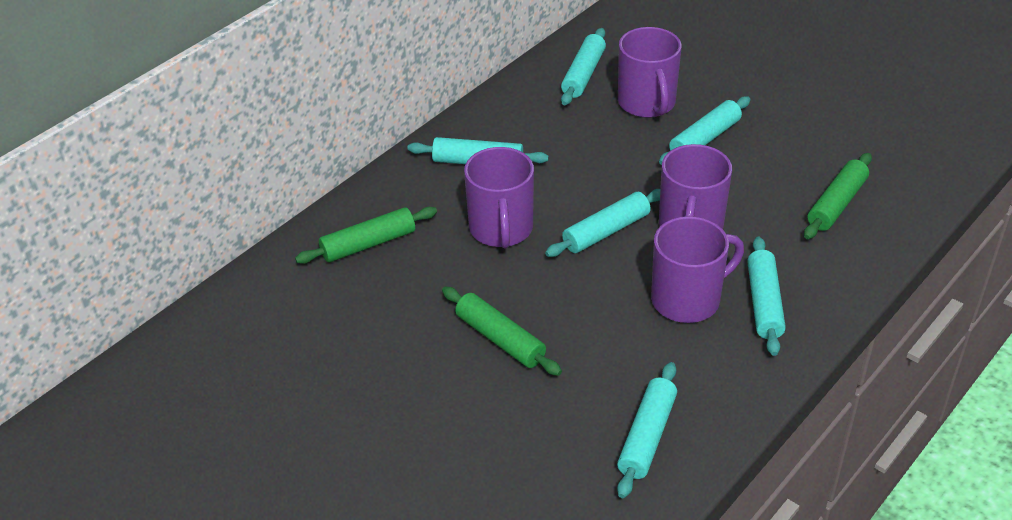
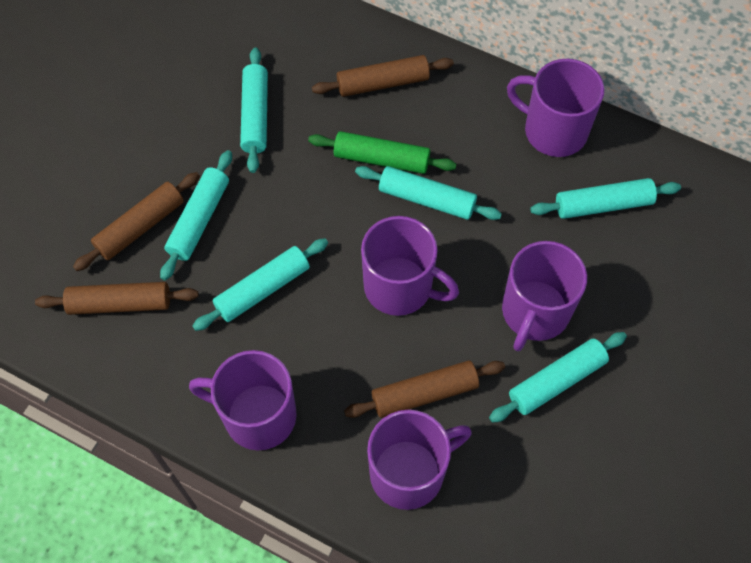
brown rolling pin: none = 0 -> [35,282,198,315] [73,172,200,271] [312,55,454,97] [344,361,505,418] = 4
green rolling pin: [295,207,437,264] [442,287,562,376] [804,153,872,239] = 3 -> [308,131,456,174] = 1
purple mug: [464,147,534,249] [618,27,682,118] [651,216,744,323] [659,144,732,229] = 4 -> [189,350,297,450] [361,216,459,316] [367,410,472,510] [502,241,587,352] [507,59,605,157] = 5

